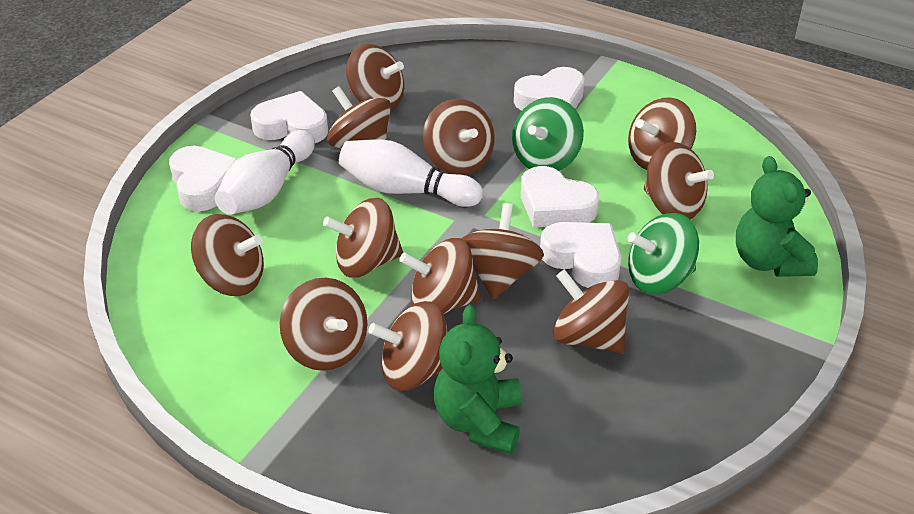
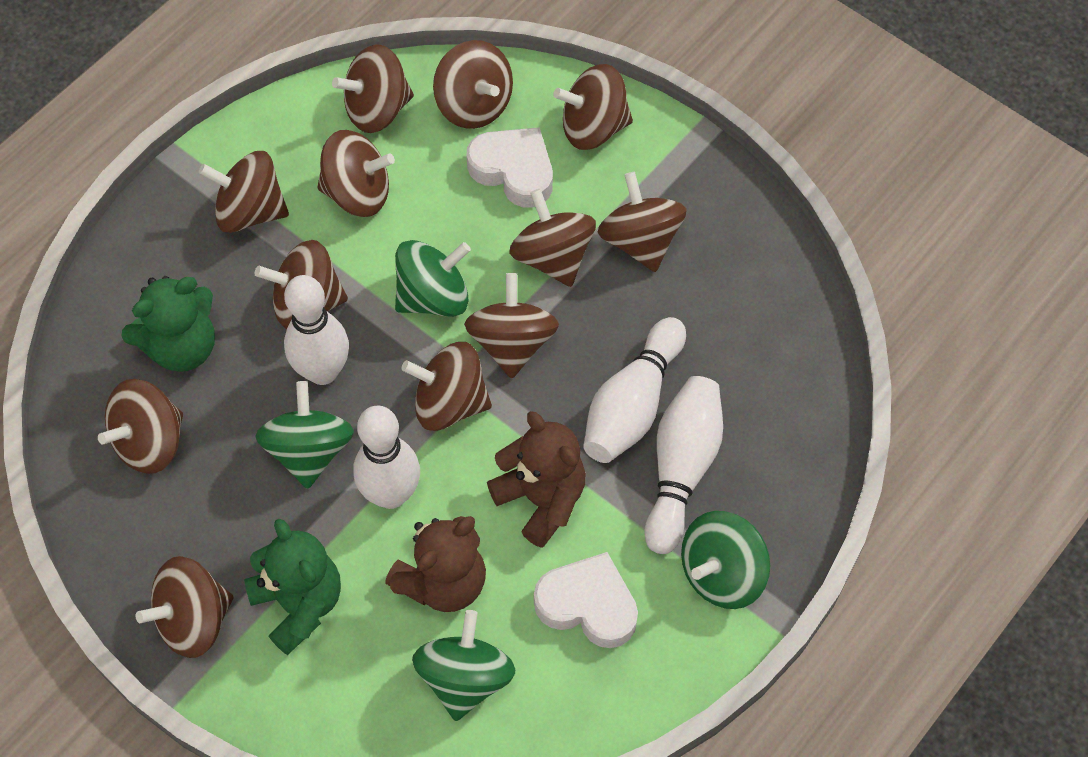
brown teddy bear: none = 0 -> [385,516,486,612] [487,411,586,548] = 2
green spinning top: [512,97,584,171] [628,213,699,294] = 2 -> [255,381,354,489] [395,240,471,317] [412,610,515,721] [681,511,770,609] = 4
white bowling pin: [215,130,315,215] [339,139,483,207] = 2 -> [284,275,349,385] [353,406,420,509] [583,317,686,463] [644,376,723,554] = 4
white heart: [169,146,237,211] [250,91,328,143] [514,67,585,111] [521,166,599,227] [540,222,621,288] = 5 -> [466,127,553,207] [534,552,638,648] = 2

